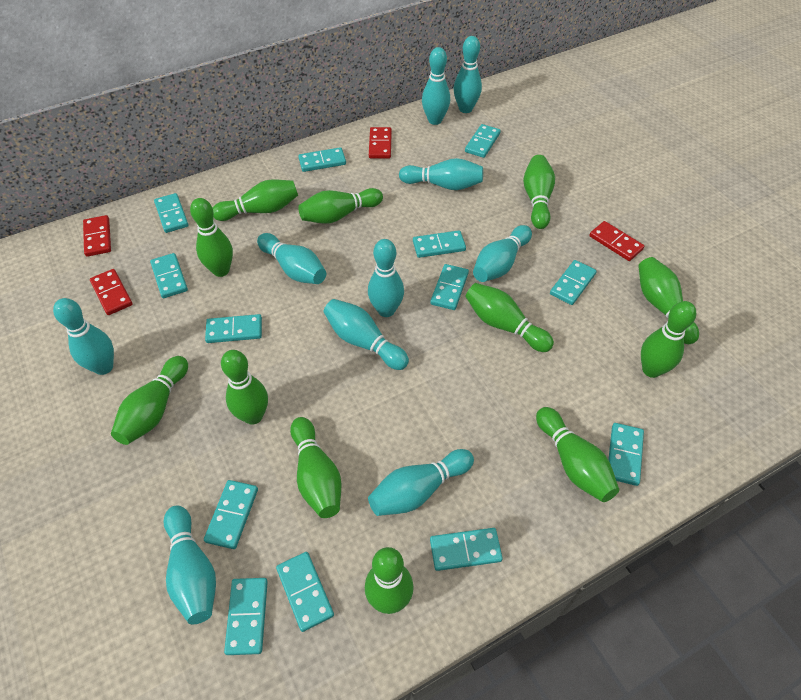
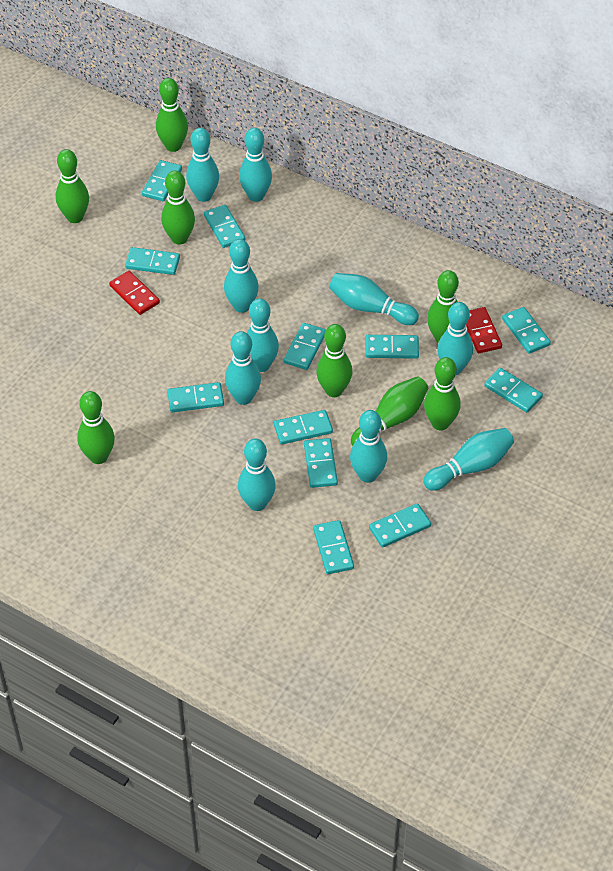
green bowling pin: [111,356,188,445] [190,198,233,277] [213,180,298,221] [221,350,268,425] [290,417,342,518] [298,188,383,224] [365,547,414,614] [465,283,554,352] [523,155,555,229] [536,407,619,502] [638,257,699,344] [641,301,696,378] = 12 -> [56,149,89,223] [77,391,115,464] [156,78,188,152] [161,171,195,245] [316,324,352,397] [351,376,429,446] [424,357,461,430] [427,270,459,343] = 8
red domino: [83,215,111,257] [90,269,133,315] [369,127,392,159] [589,221,644,261] = 4 -> [109,271,160,315] [466,307,502,353] = 2
turquoise domino: [150,253,188,298] [154,193,189,233] [204,480,258,549] [205,314,262,343] [224,578,268,655] [276,552,334,632] [298,147,346,172] [413,230,466,258] [430,264,469,310] [430,528,503,571] [465,124,501,158] [550,260,597,305] [608,423,644,486] = 13 -> [125,247,180,275] [142,160,182,201] [167,382,224,412] [204,205,245,248] [274,410,333,444] [283,323,326,370] [304,438,338,488] [313,520,354,574] [366,335,419,359] [369,503,431,548] [484,368,543,413] [502,307,551,354] = 12

